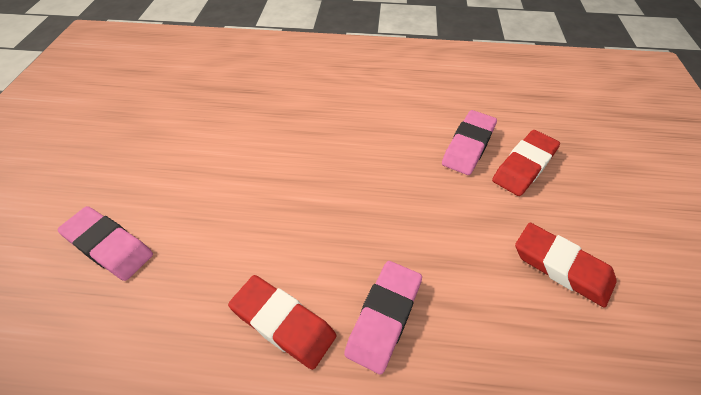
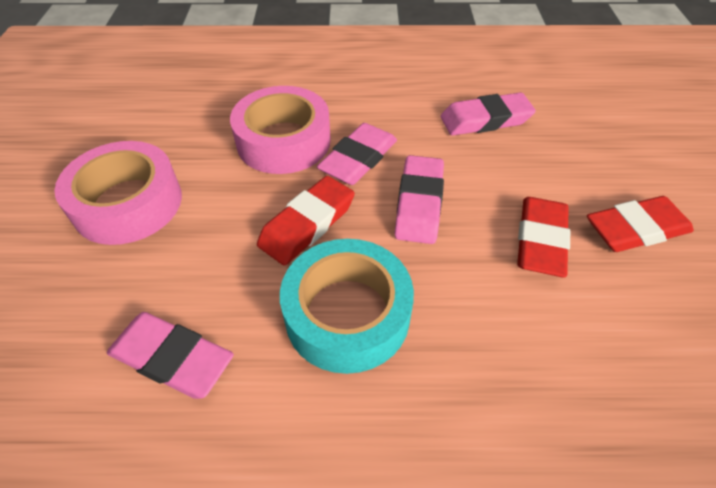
pink eraser: [57,206,153,281] [344,261,422,375] [442,110,497,175] = 3 -> [107,312,234,399] [317,123,397,185] [394,155,444,244] [441,92,536,136] = 4
pink tape: none = 0 -> [54,141,182,245] [230,86,331,174] = 2
turquoise tape: none = 0 -> [280,239,414,374] = 1

